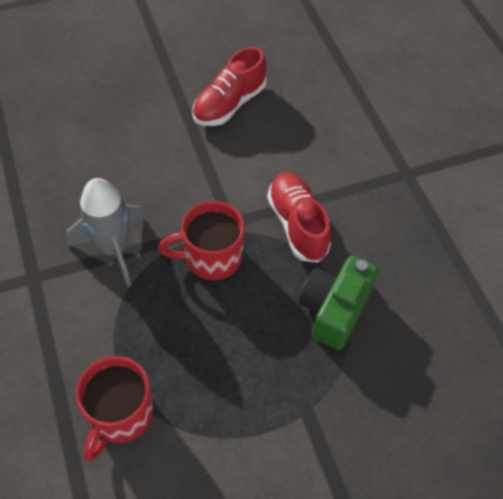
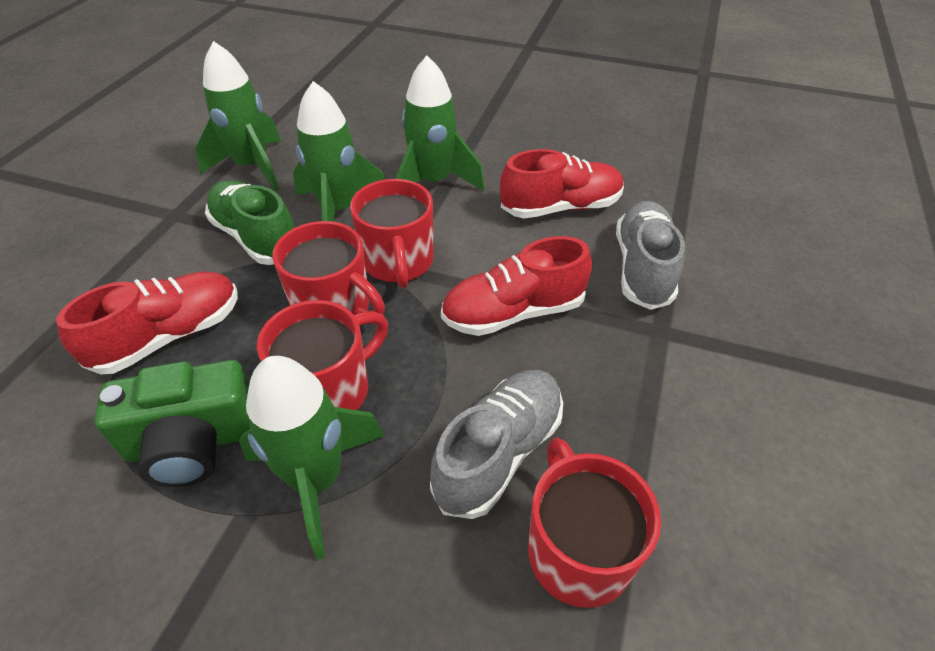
green rocket: none = 0 -> [195,41,281,192] [239,356,384,560] [293,81,385,222] [395,56,485,191] = 4
green shoe: none = 0 -> [205,180,295,265] = 1
grey rocket: [66,178,145,287] = 1 -> none = 0
grey shoe: none = 0 -> [430,370,563,519] [616,201,685,310] = 2
red mug: [76,356,154,461] [159,201,245,280] = 2 -> [257,300,388,410] [272,221,385,316] [350,179,433,288] [528,438,661,608] = 4
red shoe: [192,47,267,126] [267,172,331,263] = 2 -> [56,271,238,375] [441,236,592,336] [500,149,624,218] = 3

